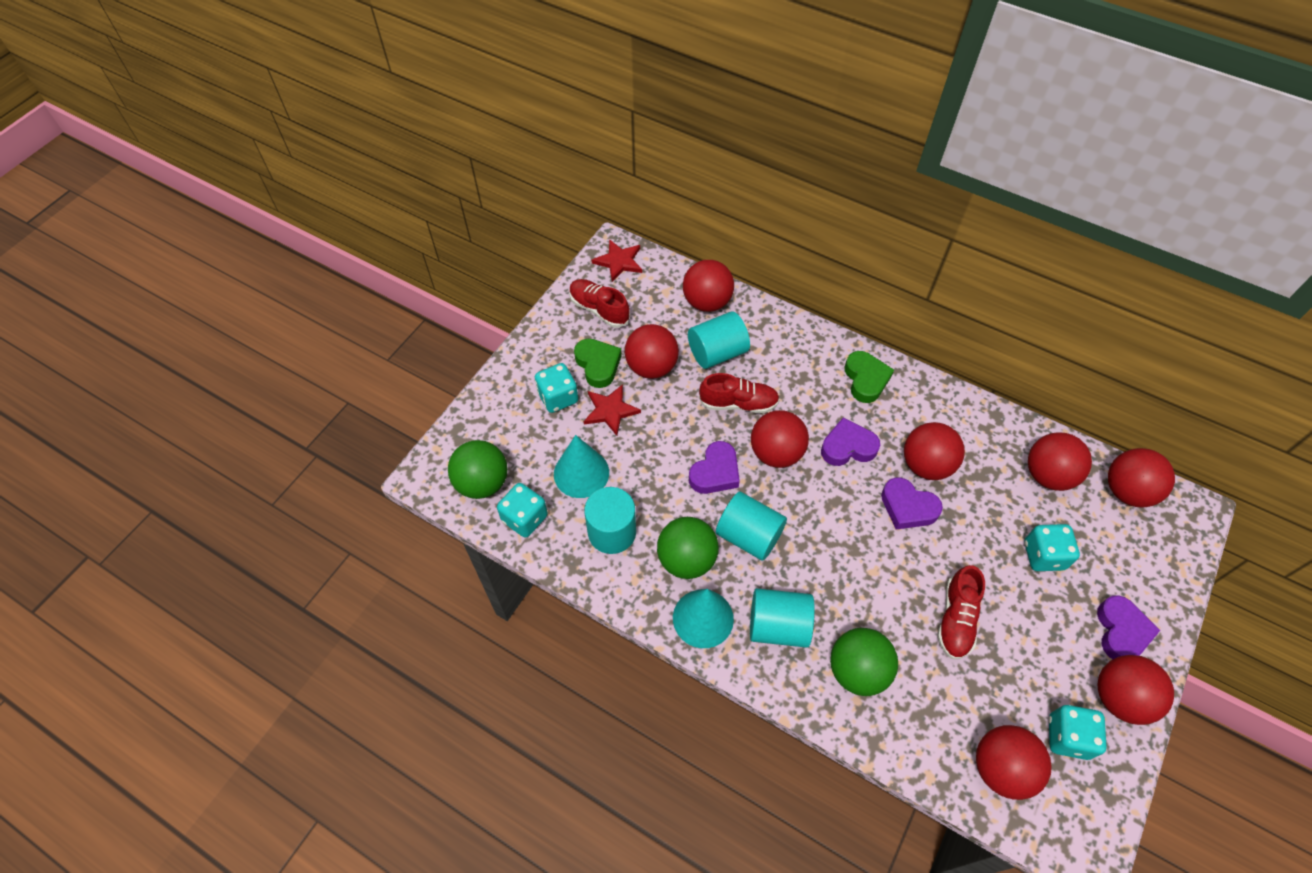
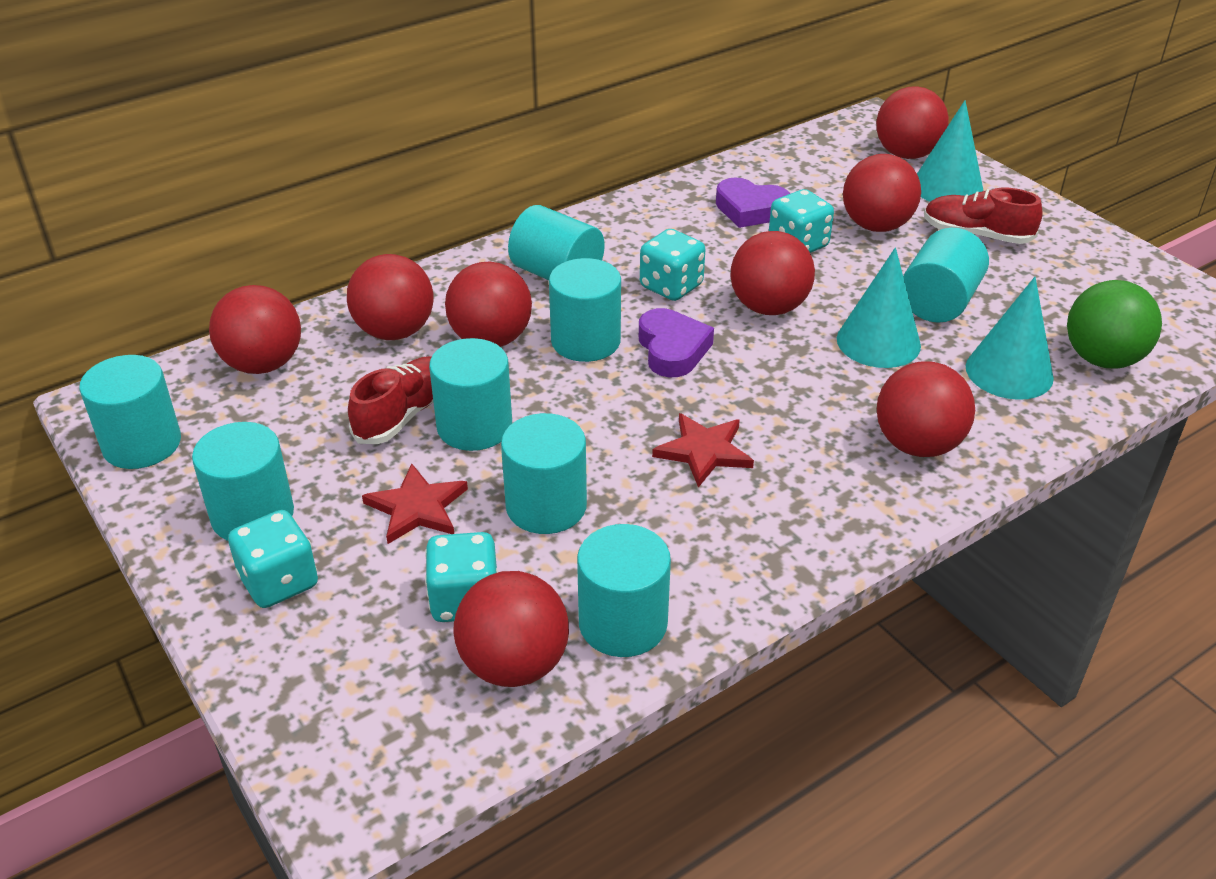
green ball: [448,440,508,499] [657,517,719,579] [830,628,898,696] = 3 -> [1067,280,1162,369] = 1
green heart: [574,339,622,388] [845,351,894,403] = 2 -> none = 0
purple heart: [689,441,740,494] [821,418,880,466] [881,477,943,530] [1097,595,1160,659] = 4 -> [639,308,714,377] [716,177,790,228] = 2
red shoe: [569,279,630,328] [699,373,780,414] [937,565,985,659] = 3 -> [348,356,433,444] [924,187,1043,244] = 2
turquoise cone: [554,435,609,498] [673,589,734,648] = 2 -> [837,247,921,368] [917,100,983,202] [966,277,1054,400] = 3
turquoise cylinder: [584,487,636,554] [688,311,750,369] [716,491,787,561] [750,588,815,648] = 4 -> [79,355,181,469] [192,422,294,541] [429,338,512,451] [501,413,587,534] [508,205,604,280] [549,258,621,362] [577,524,671,657] [903,228,989,323] = 8

